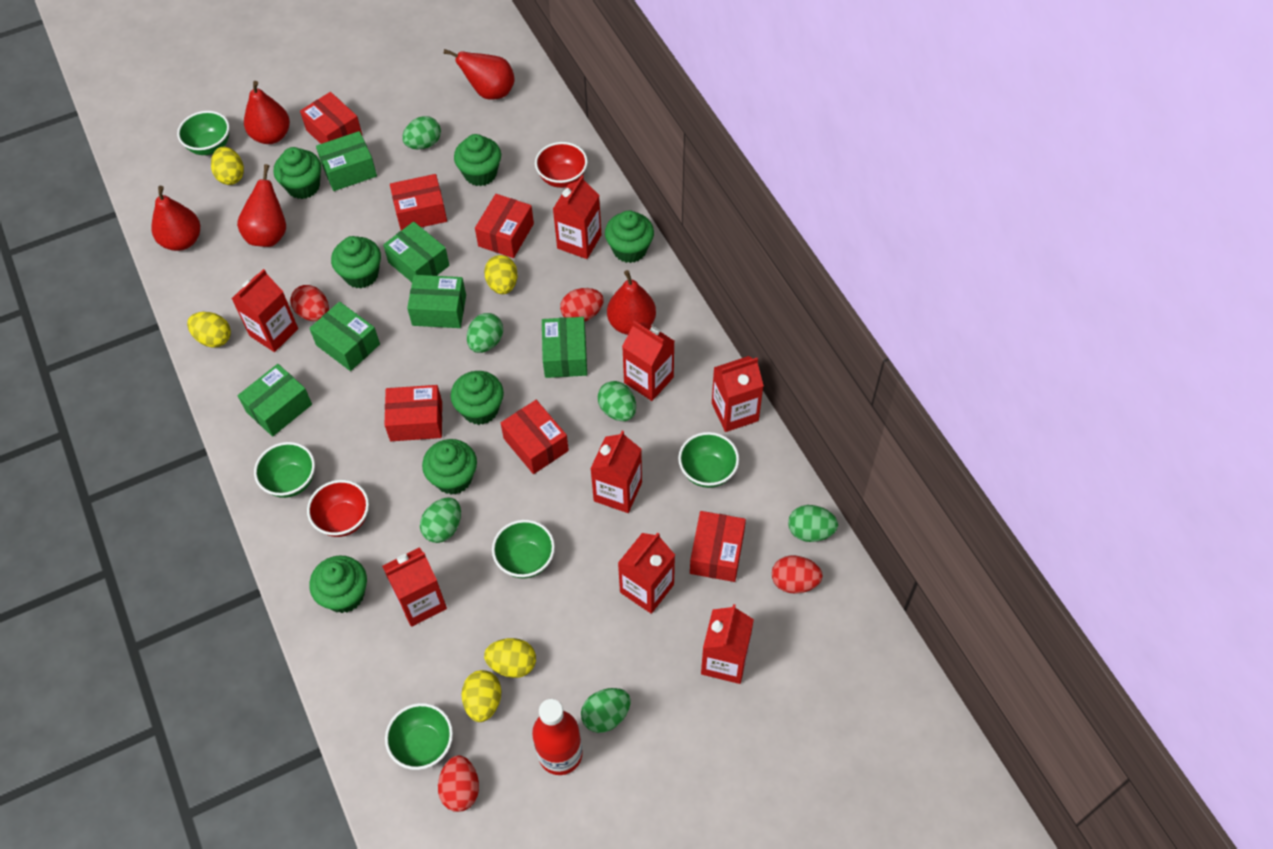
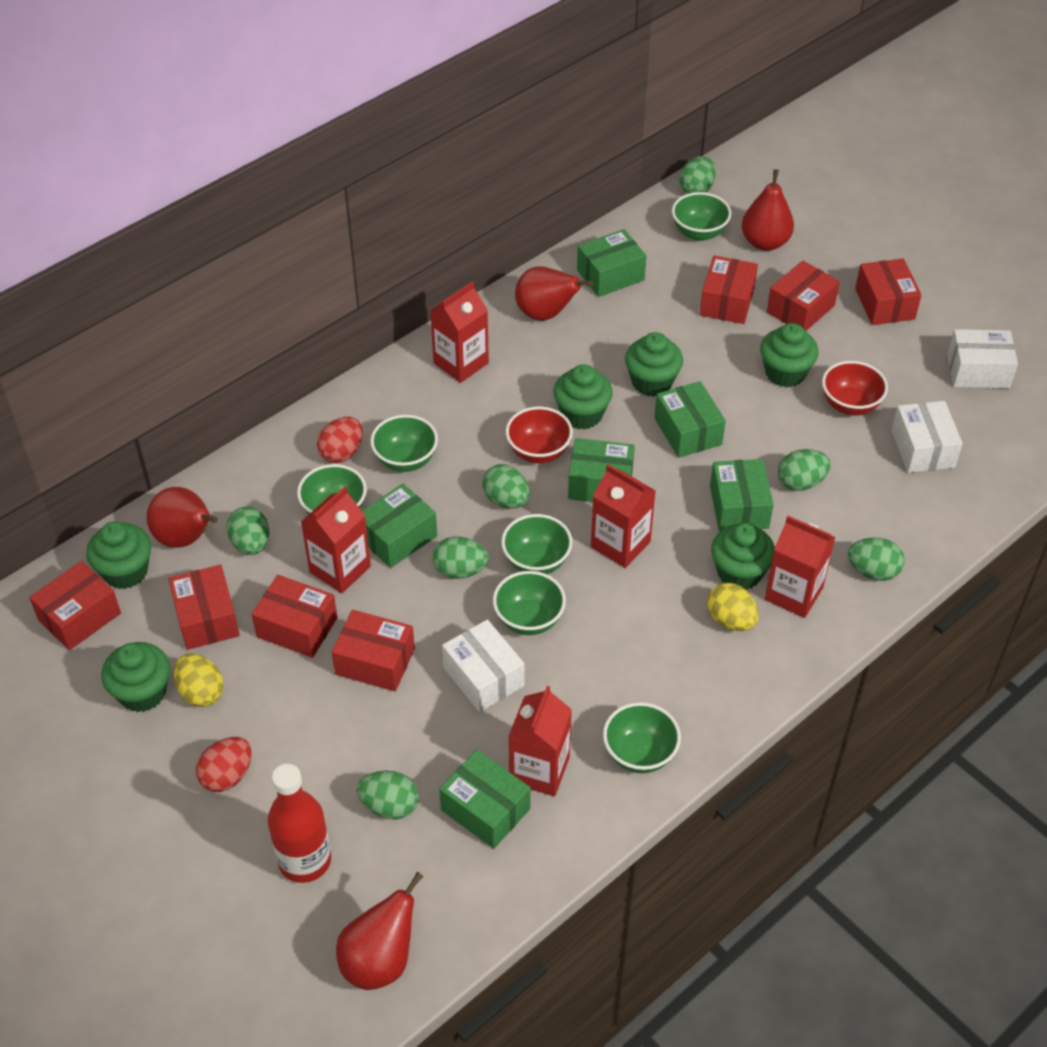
green bowl: [177,111,230,155] [254,442,315,498] [385,703,453,770] [492,520,555,578] [678,432,739,488] = 5 -> [297,464,367,514] [370,415,438,472] [493,571,566,635] [501,514,572,574] [603,702,681,773] [672,192,731,241] = 6
green cupcake: [273,147,321,199] [309,555,367,613] [331,236,381,288] [422,439,477,494] [451,371,504,425] [454,134,501,186] [605,210,654,263] = 7 -> [86,522,151,589] [101,642,170,712] [553,365,613,429] [625,332,683,397] [711,523,775,590] [760,323,818,387] = 6
green egg: [402,116,441,149] [420,497,461,543] [467,313,503,353] [581,688,630,733] [598,381,636,421] [788,505,838,542] = 6 -> [227,506,270,555] [357,771,419,819] [432,537,489,579] [482,464,529,509] [679,156,716,194] [778,449,831,491] [848,538,905,581] = 7
red box: [300,92,362,144] [384,385,442,441] [390,174,447,231] [475,194,534,258] [501,400,569,474] [690,511,746,582] = 6 -> [29,561,121,650] [168,565,240,650] [251,575,338,658] [332,610,415,691] [700,256,758,324] [767,261,840,331] [855,259,921,325] = 7
red carton: [232,269,298,352] [382,547,447,627] [553,175,601,259] [590,431,642,513] [618,532,675,614] [622,321,674,401] [701,604,754,684] [712,356,764,432] = 8 -> [301,487,371,594] [430,281,489,383] [508,686,572,796] [591,464,656,568] [765,516,836,618] = 5
red egg: [290,285,329,321] [438,756,479,812] [560,288,604,322] [772,555,823,594] = 4 -> [196,737,252,792] [317,417,363,463] = 2
red pear: [151,186,200,251] [237,164,286,247] [244,81,290,144] [443,49,515,100] [607,270,656,335] = 5 -> [147,487,218,548] [336,872,424,990] [515,266,593,321] [742,169,794,251] = 4
white box: none = 0 -> [442,619,525,712] [891,401,963,473] [947,329,1018,388] = 3
yellow egg: [187,312,231,347] [211,147,244,185] [462,670,501,722] [484,255,518,294] [484,638,536,678] = 5 -> [174,653,224,707] [707,583,758,631] = 2

